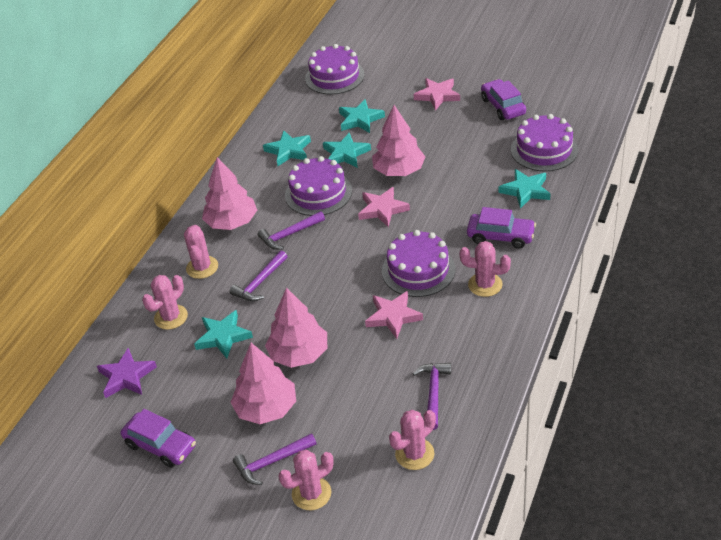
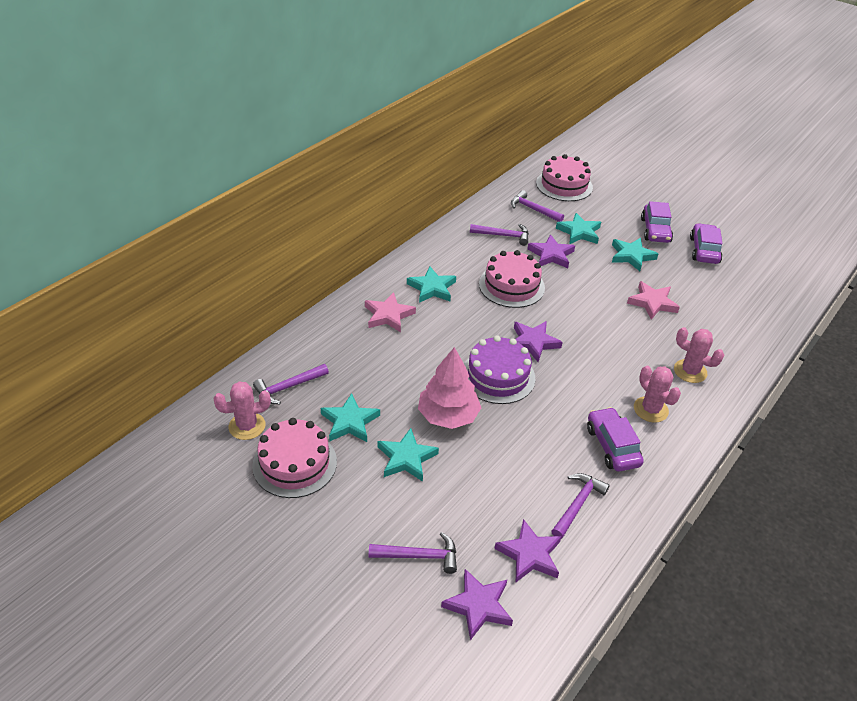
pink cactus: [142,275,188,330] [184,225,218,279] [278,450,334,510] [389,410,436,470] [460,241,511,297] = 5 -> [213,381,271,440] [634,366,681,423] [674,327,724,383] = 3
pink cake: none = 0 -> [252,418,337,498] [479,250,545,308] [536,154,593,201] = 3
pink star: [358,187,410,227] [365,291,423,339] [414,78,460,111] = 3 -> [365,292,416,332] [627,281,680,320] = 2
pink tree: [202,157,257,230] [230,343,296,424] [265,287,327,368] [372,105,426,176] = 4 -> [418,347,482,429] = 1
purple cake: [285,156,352,216] [305,44,365,95] [382,230,455,297] [511,114,578,171] = 4 -> [464,335,535,404] = 1
purple hammer: [229,250,288,301] [233,433,316,485] [258,211,325,250] [412,363,451,430] = 4 -> [253,364,329,404] [369,532,457,574] [470,224,529,246] [511,190,564,222] [551,473,610,539] = 5
purple star: [97,348,157,398] = 1 -> [441,569,513,640] [494,519,562,582] [514,321,563,362] [527,234,575,268] = 4

